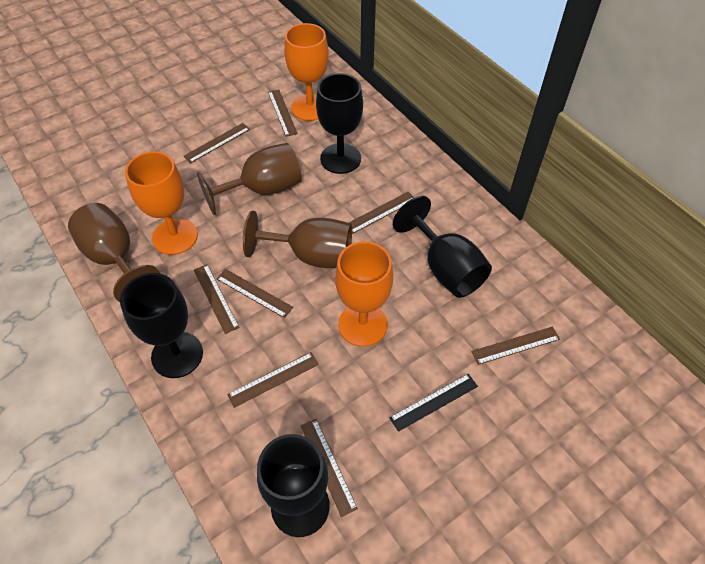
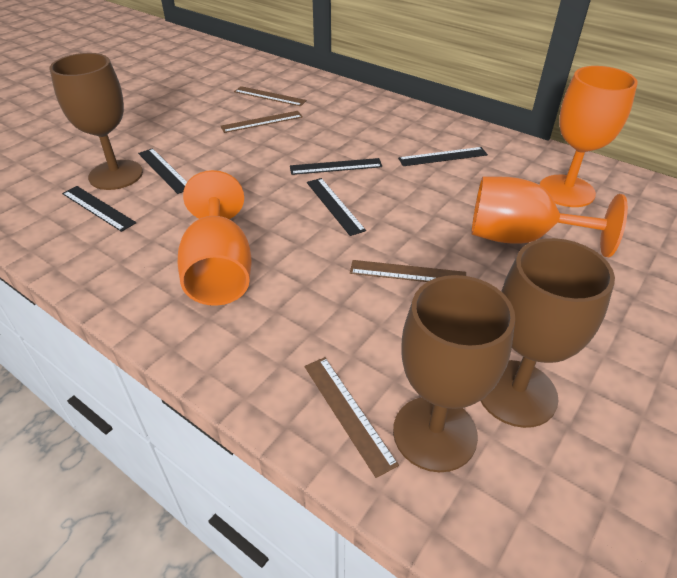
black goblet: [120,273,203,378] [257,434,330,537] [316,73,363,174] [393,196,492,298] = 4 -> none = 0
black ruler: [389,374,478,432] = 1 -> [62,186,136,232] [138,148,187,194] [290,158,382,175] [307,178,366,236] [398,147,488,166] = 5
brown ruler: [184,123,250,163] [194,264,239,334] [216,269,293,318] [227,352,319,408] [268,90,298,137] [301,419,358,517] [349,192,414,234] [471,327,560,365] = 8 -> [220,111,303,133] [234,86,307,106] [304,357,399,478] [350,260,466,282] = 4

